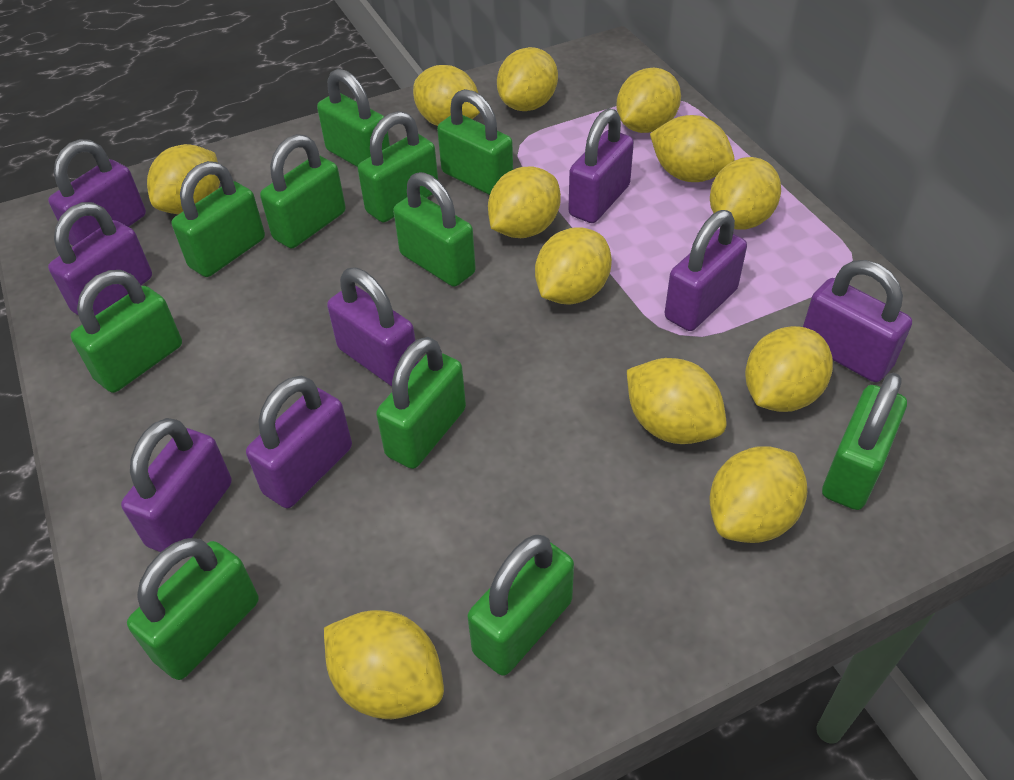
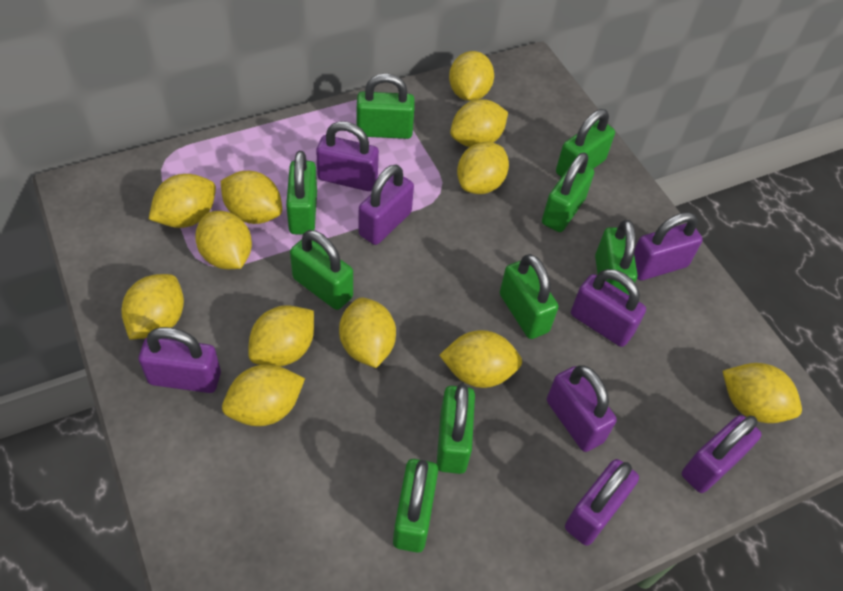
green padlock: [70,270,182,393] [127,538,259,680] [171,161,265,277] [260,134,346,248] [317,69,390,167] [358,111,438,222] [376,337,466,469] [393,172,476,287] [437,89,513,195] [468,535,574,676] [822,373,907,510] = 11 -> [286,151,317,235] [290,230,353,310] [357,73,415,139] [393,459,438,552] [437,384,475,474] [500,254,558,339] [542,153,594,232] [556,109,615,177] [595,220,638,295] = 9

